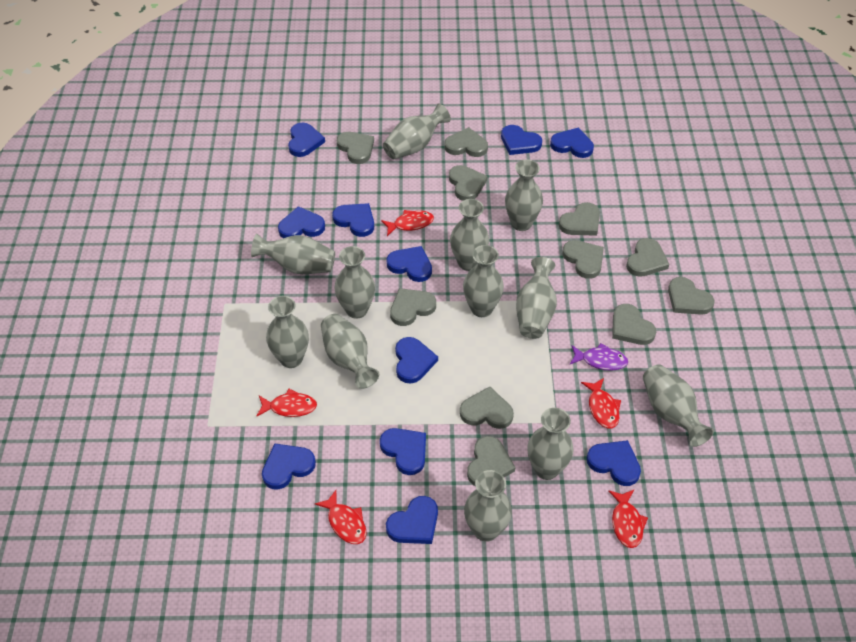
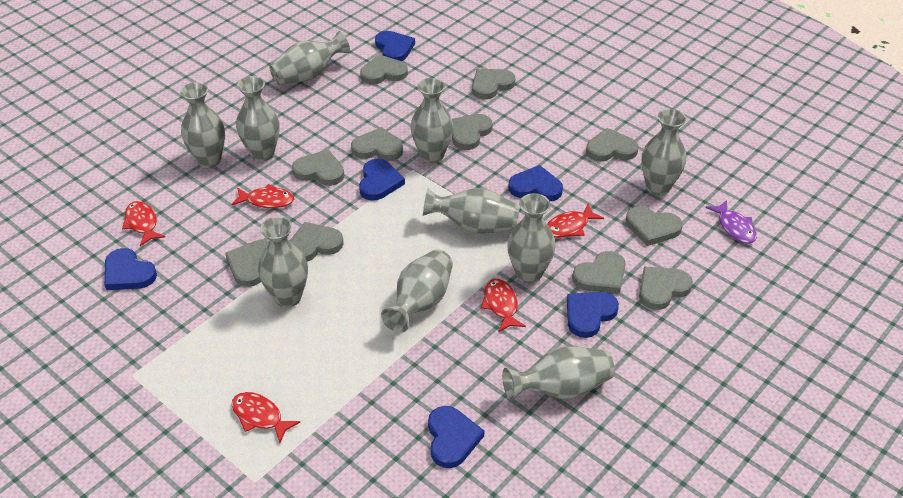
blue heart: [262,444,316,490] [278,206,325,238] [288,123,325,157] [332,203,374,237] [380,428,426,475] [386,246,432,282] [386,496,438,544] [395,337,438,384] [501,125,542,155] [550,127,594,158] [587,440,641,486] = 11 -> [104,248,157,290] [359,159,405,201] [375,31,415,61] [428,406,484,468] [509,165,563,201] [567,292,619,338] = 6
grey vase: [251,234,335,274] [266,296,309,368] [321,314,379,389] [334,246,375,319] [383,104,451,159] [450,199,489,271] [463,245,504,317] [464,470,512,542] [505,159,543,231] [516,257,557,339] [527,408,574,480] [643,364,714,447] = 12 -> [180,82,225,168] [236,76,279,162] [258,217,308,308] [269,31,350,85] [381,250,453,333] [411,78,453,163] [423,188,520,234] [502,346,615,400] [507,193,556,284] [642,109,686,195] = 10

